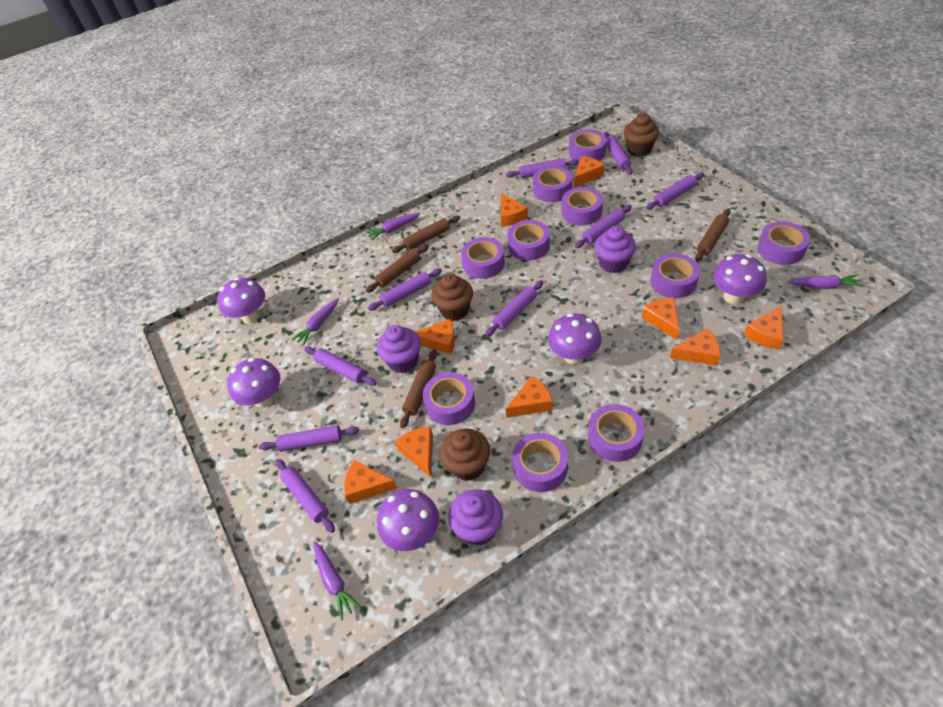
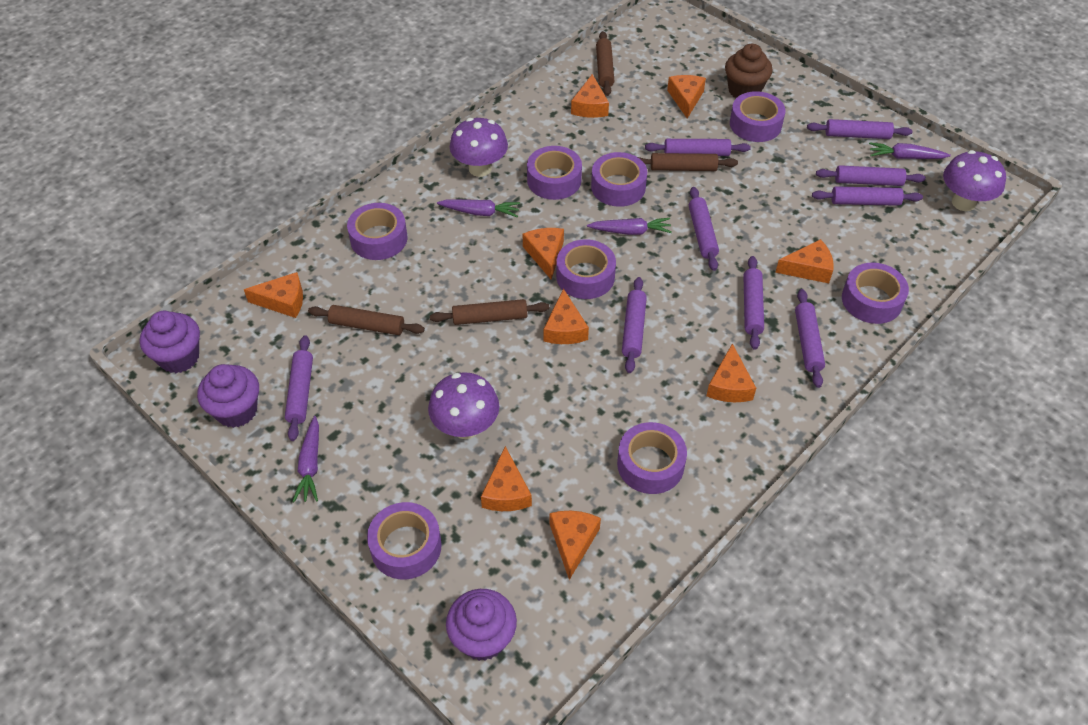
brown cupcake: [431,274,473,321] [440,428,490,481] [624,113,659,157] = 3 -> [725,44,773,98] = 1
purple mushroom: [217,277,265,324] [227,358,280,408] [377,489,439,551] [548,313,602,364] [713,254,767,304] = 5 -> [428,372,499,439] [450,118,508,177] [943,150,1006,211] = 3
purple tape: [423,372,475,425] [461,237,505,279] [507,220,550,261] [512,433,568,492] [533,166,572,202] [562,187,603,225] [569,129,607,162] [588,404,645,462] [651,254,700,298] [758,221,810,265] = 10 -> [347,203,407,260] [367,502,442,579] [527,146,582,200] [556,239,616,299] [591,152,647,207] [617,422,687,494] [730,91,785,142] [842,263,909,324] = 8

